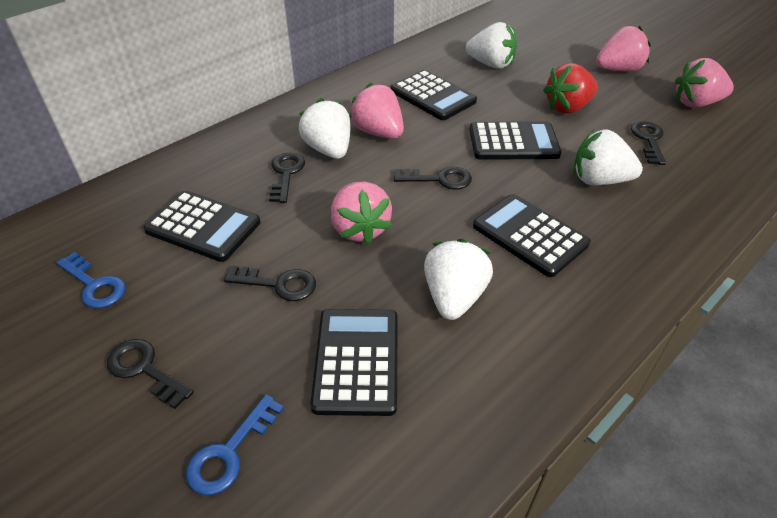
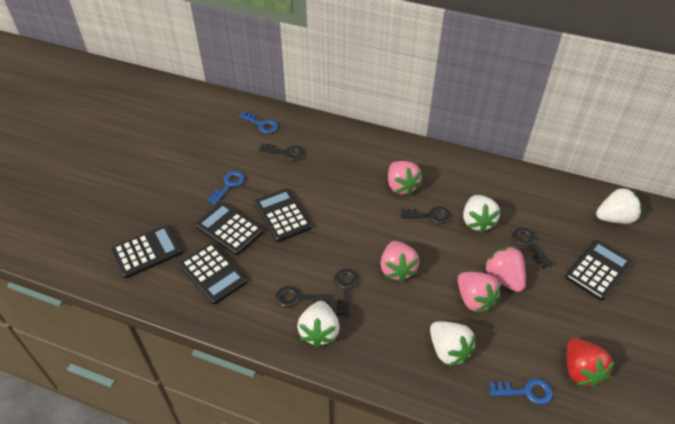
blue key: [57,252,126,309] [186,394,284,495] = 2 -> [207,171,245,205] [239,111,278,134] [489,378,553,405] = 3

